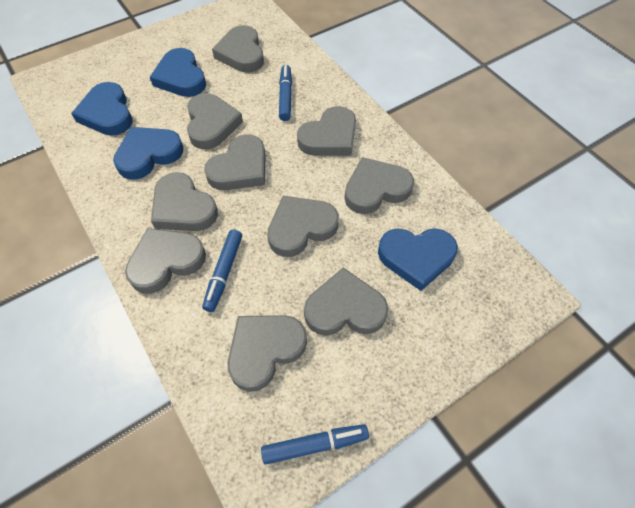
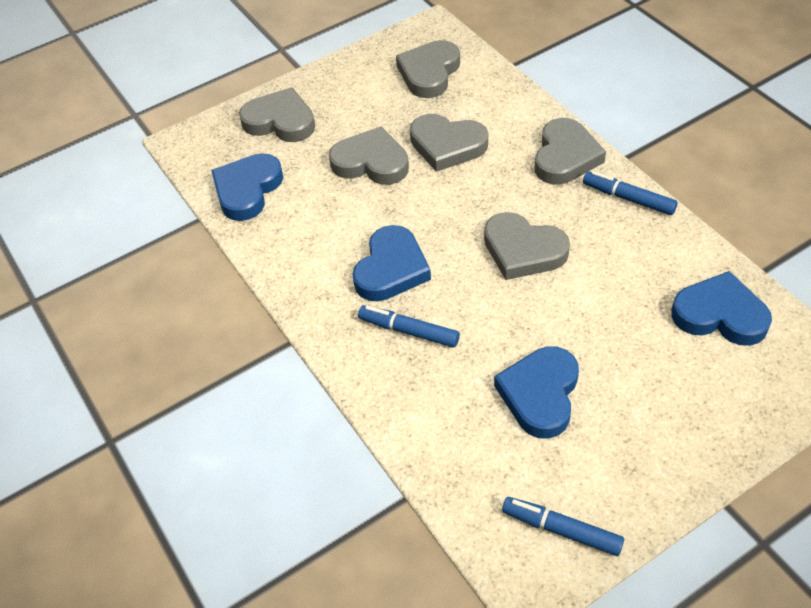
grey heart: [125,228,206,294] [151,172,218,231] [187,93,243,150] [204,134,265,190] [212,25,264,73] [227,315,307,392] [267,196,339,257] [297,106,356,156] [304,267,388,336] [344,157,414,214] = 10 -> [239,87,315,142] [329,126,409,185] [396,40,460,98] [410,114,488,172] [484,212,570,280] [535,118,606,184] = 6

